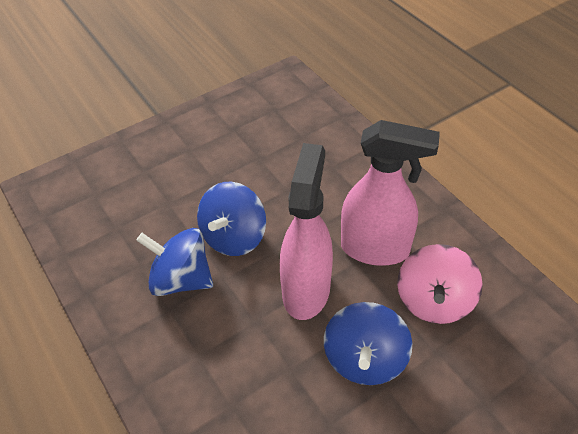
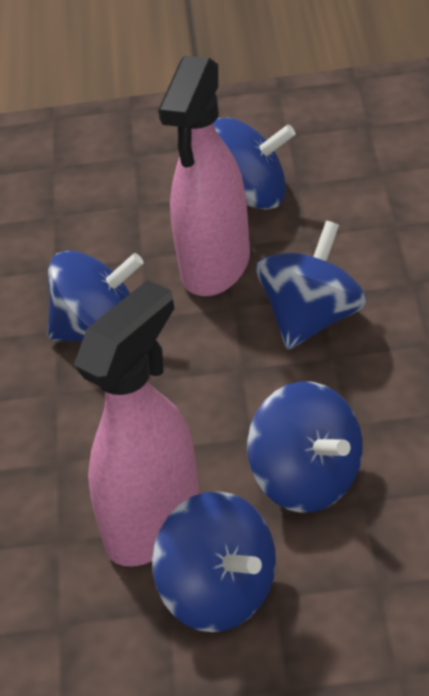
blue spinning top: [136,228,213,296] [197,182,266,256] [324,302,412,385] = 3 -> [48,250,144,342] [152,491,276,632] [213,117,295,210] [247,381,363,513] [256,221,367,350] = 5
pink spinning top: [397,244,483,324] = 1 -> none = 0

